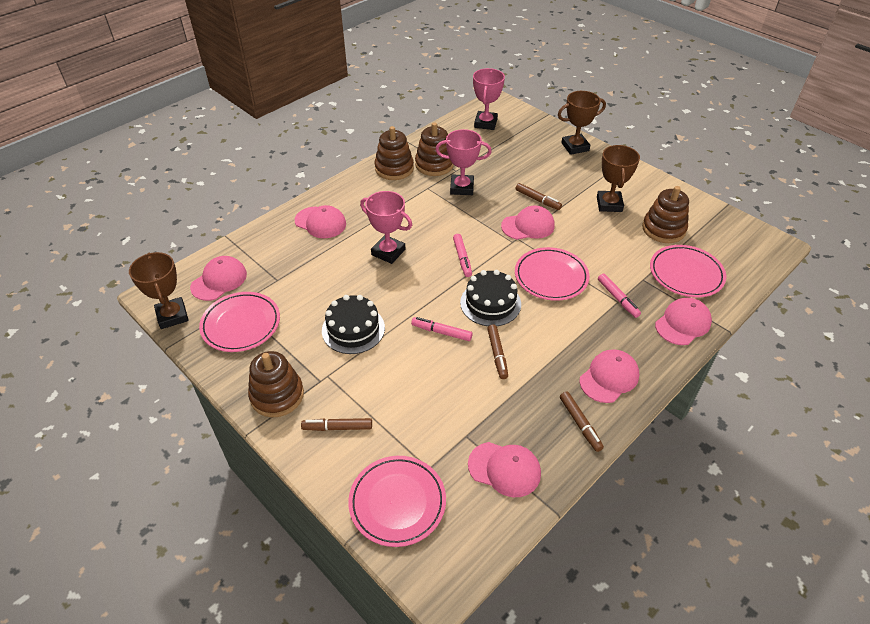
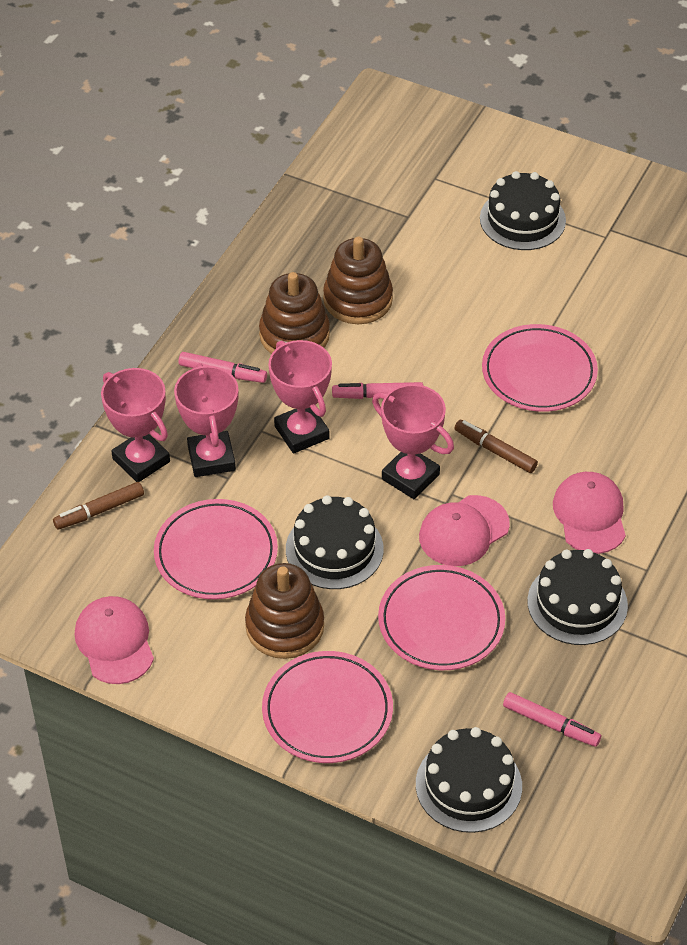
black cake: [322,295,385,354] [460,270,521,326] = 2 -> [286,495,384,589] [416,727,522,833] [480,171,566,250] [527,549,628,645] = 4
brown marker: [301,418,372,431] [487,325,508,379] [515,183,562,210] [560,391,604,452] = 4 -> [53,482,144,530] [455,420,538,473] = 2
brown stacking toy: [248,351,304,418] [375,126,414,180] [415,122,454,176] [642,186,689,243] = 4 -> [245,563,324,659] [259,272,330,354] [323,237,393,324] = 3
brown trophy: [129,252,189,329] [558,91,606,155] [597,145,640,212] = 3 -> none = 0
pink cap: [190,256,247,301] [295,205,346,238] [468,442,541,497] [501,205,555,240] [579,350,639,403] [655,298,712,345] = 6 -> [75,596,154,684] [419,495,510,566] [553,472,626,554] = 3
pink trophy: [360,191,412,264] [435,129,492,195] [473,68,505,130] = 3 -> [101,368,170,482] [174,363,239,477] [268,340,332,454] [372,384,454,499] = 4

